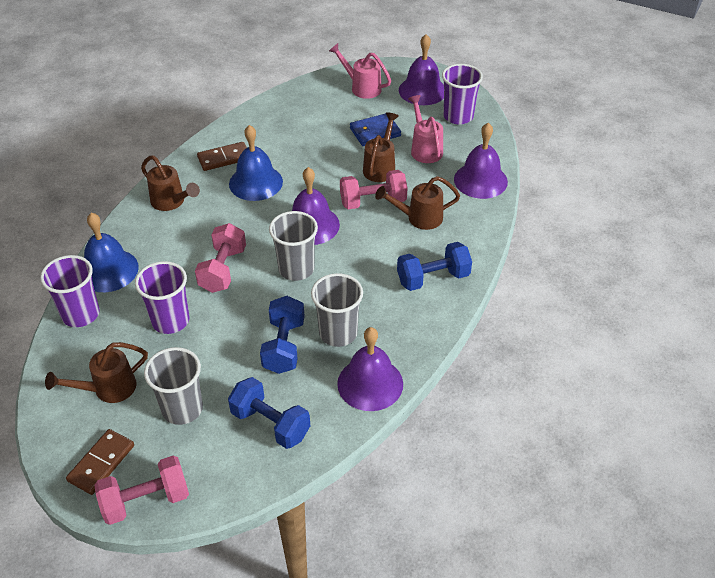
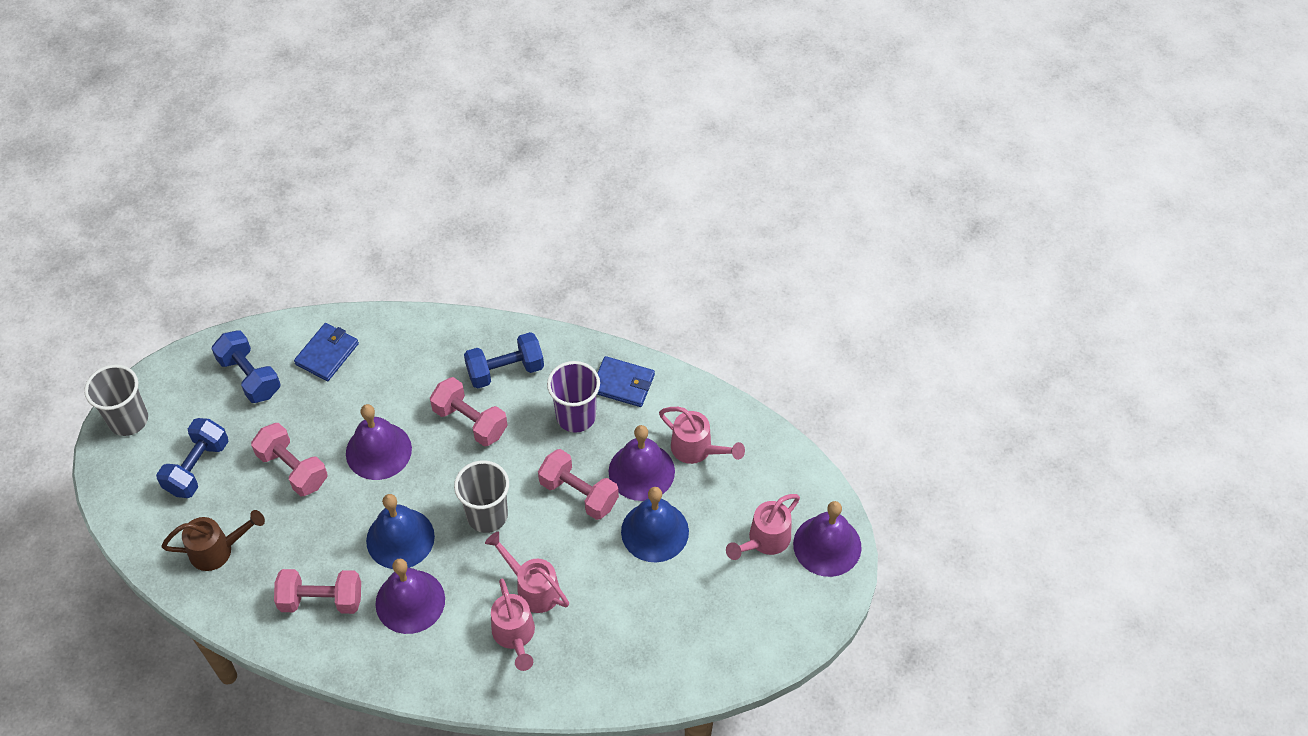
blue wallet: [350,113,401,146] = 1 -> [294,323,359,381] [597,356,655,407] = 2
brown domino: [66,429,134,495] [197,142,247,171] = 2 -> none = 0
brown watering can: [45,342,148,403] [141,155,200,211] [363,112,399,182] [375,176,460,230] = 4 -> [162,510,265,571] = 1
grey cup: [144,347,203,425] [269,211,318,281] [311,273,363,347] = 3 -> [84,364,148,436] [454,460,509,533] = 2
pink dumbbell: [95,456,189,525] [195,223,246,293] [340,170,408,209] = 3 -> [251,423,328,497] [274,569,361,614] [430,377,508,446] [538,449,619,520] = 4
pink watering can: [329,43,391,99] [408,95,443,163] = 2 -> [485,532,569,613] [491,579,535,671] [659,407,745,464] [726,494,800,560] = 4
purple cup: [40,255,100,327] [135,261,189,334] [442,64,483,124] = 3 -> [547,361,600,433] = 1

